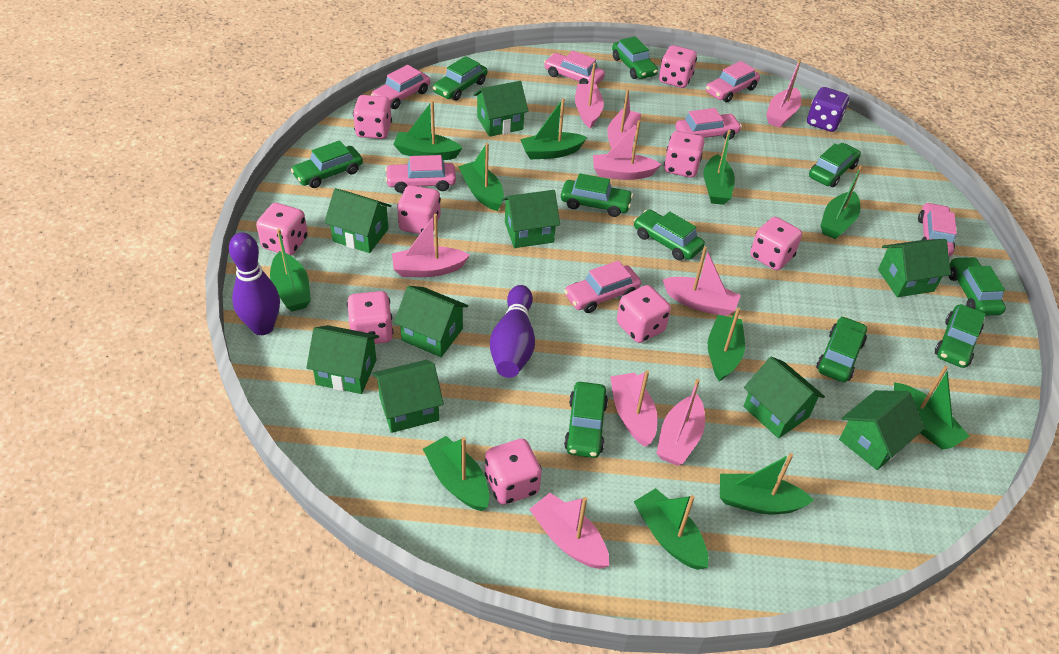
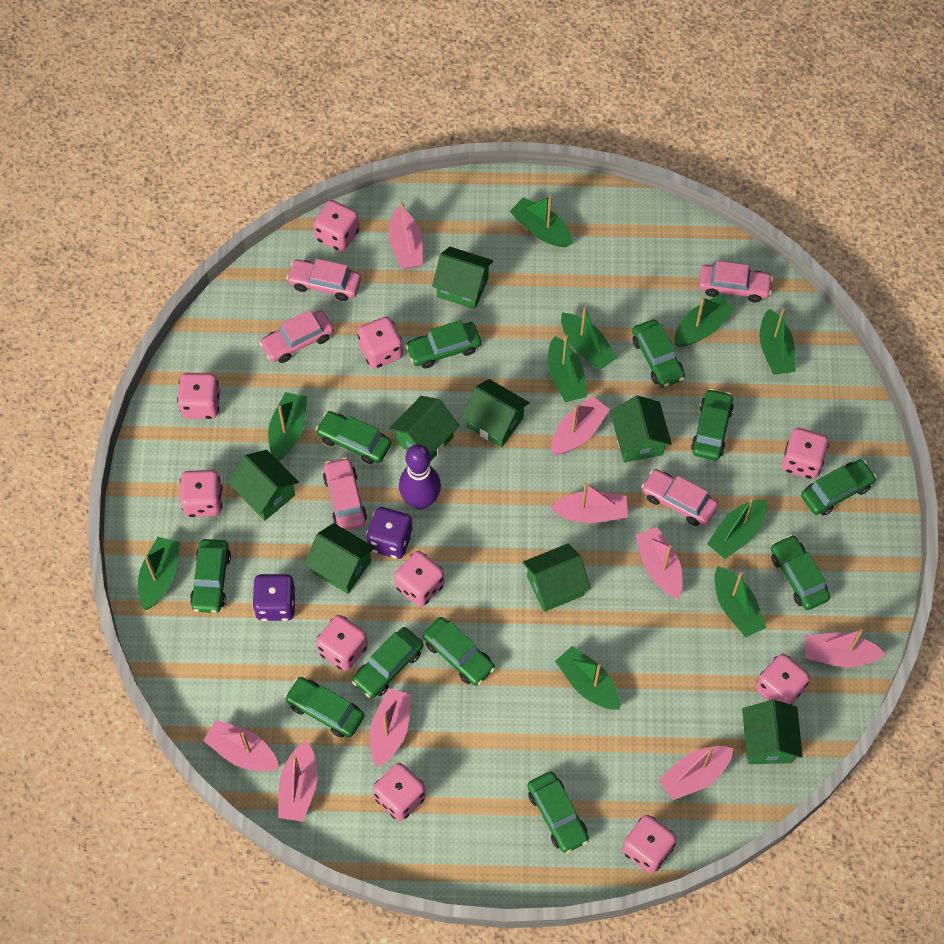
green boat: [270,229,311,312] [393,100,462,160] [423,436,489,511] [458,143,504,211] [520,98,587,160] [634,488,708,570] [704,130,735,205] [708,308,745,382] [720,453,814,514] [821,165,863,239] [894,366,969,449] = 11 -> [138,537,180,610] [268,392,307,461] [510,196,573,247] [548,335,587,402] [555,646,620,710] [561,306,617,370] [674,294,735,347] [707,497,767,559] [715,566,767,637] [760,308,796,375] = 10
green car: [291,140,363,188] [433,56,487,101] [561,173,633,217] [564,382,608,458] [612,36,658,79] [634,209,705,260] [809,143,861,187] [816,316,867,382] [935,304,986,368] [949,257,1006,316] = 10 -> [190,539,231,613] [284,677,365,738] [315,411,392,464] [352,627,423,698] [406,320,481,368] [422,617,495,686] [527,771,589,853] [632,319,685,388] [691,389,734,461] [771,535,830,610] [801,459,877,515] = 11
green house: [306,325,379,394] [324,188,392,253] [372,360,444,433] [394,286,468,357] [473,81,528,137] [502,190,560,248] [743,357,825,438] [839,390,925,470] [878,239,951,297] = 9 -> [228,450,299,521] [304,523,375,594] [389,396,460,460] [432,247,493,309] [461,379,529,448] [523,543,591,612] [610,396,672,463] [742,700,802,764] = 8
pink car: [371,65,430,109] [385,155,456,193] [544,51,605,84] [564,261,641,313] [675,108,742,140] [706,61,760,103] [918,202,957,257] = 7 -> [259,310,334,363] [286,259,361,301] [323,457,367,530] [641,469,718,526] [699,261,773,303] = 5
pink dice: [256,203,308,255] [347,291,393,344] [353,95,392,139] [397,185,441,234] [485,439,542,505] [617,285,671,343] [659,45,697,88] [664,131,705,178] [750,217,802,270] = 9 -> [177,373,220,419] [180,470,222,517] [314,200,359,252] [316,615,368,671] [357,316,403,369] [373,763,426,821] [394,551,444,607] [622,815,677,873] [756,654,810,705] [782,428,829,479] = 10
purple bowling pin: [229,233,280,335] [490,285,535,378] = 2 -> [399,444,441,510] = 1
purple dice: [807,87,849,132] = 1 -> [252,574,296,621] [366,507,413,559] = 2

